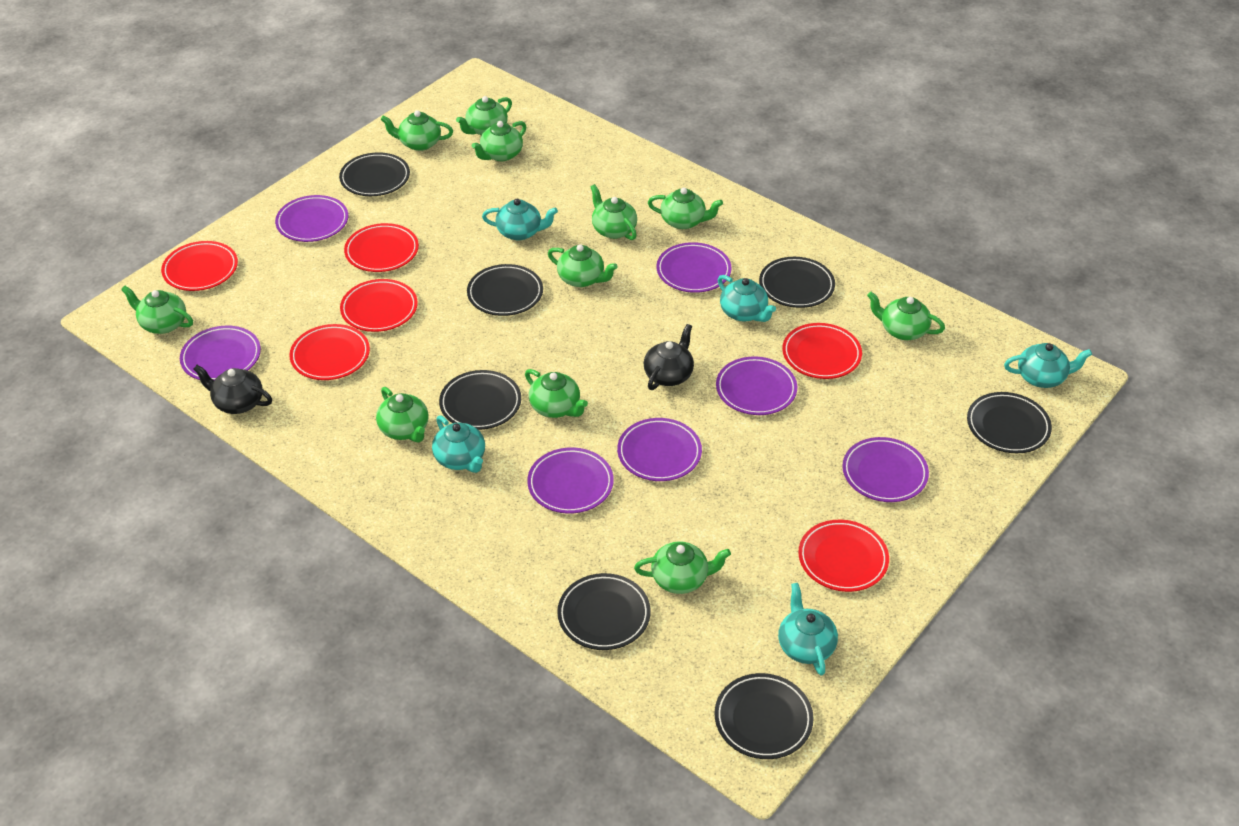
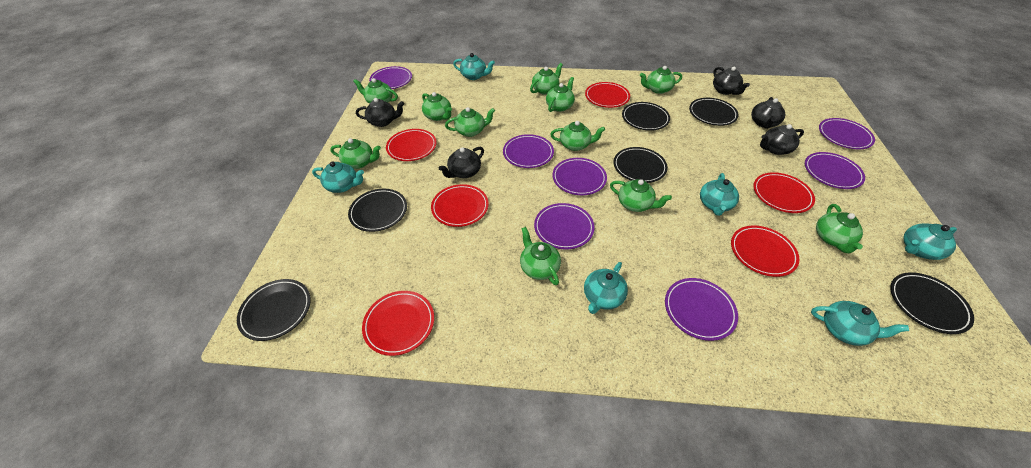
black plate: [339,152,410,196] [439,370,521,430] [467,264,543,316] [557,573,651,650] [715,673,814,759] [759,257,835,308] [967,392,1052,453] = 7 -> [237,279,311,341] [348,189,407,232] [613,147,668,183] [622,102,670,131] [689,98,739,126] [890,272,974,334] = 6
black teapot: [193,365,272,414] [644,324,694,390] = 2 -> [356,98,404,127] [439,147,484,178] [713,67,750,95] [751,97,785,129] [760,124,804,155] = 5
turquoise teapot: [432,415,485,473] [482,199,558,240] [718,275,776,322] [778,583,838,676] [1004,343,1092,388] = 5 -> [312,161,364,193] [453,53,495,80] [584,262,628,314] [700,173,739,216] [811,301,909,346] [904,223,957,260] = 6

